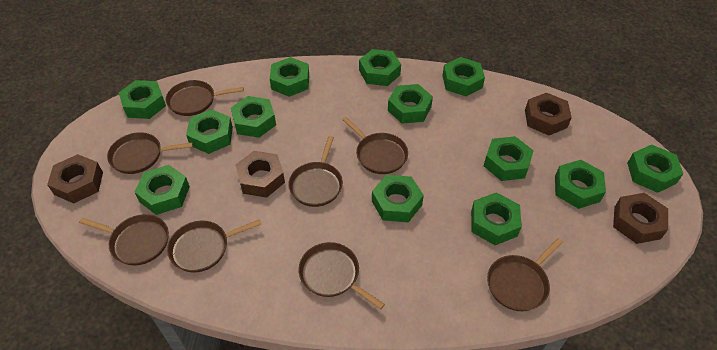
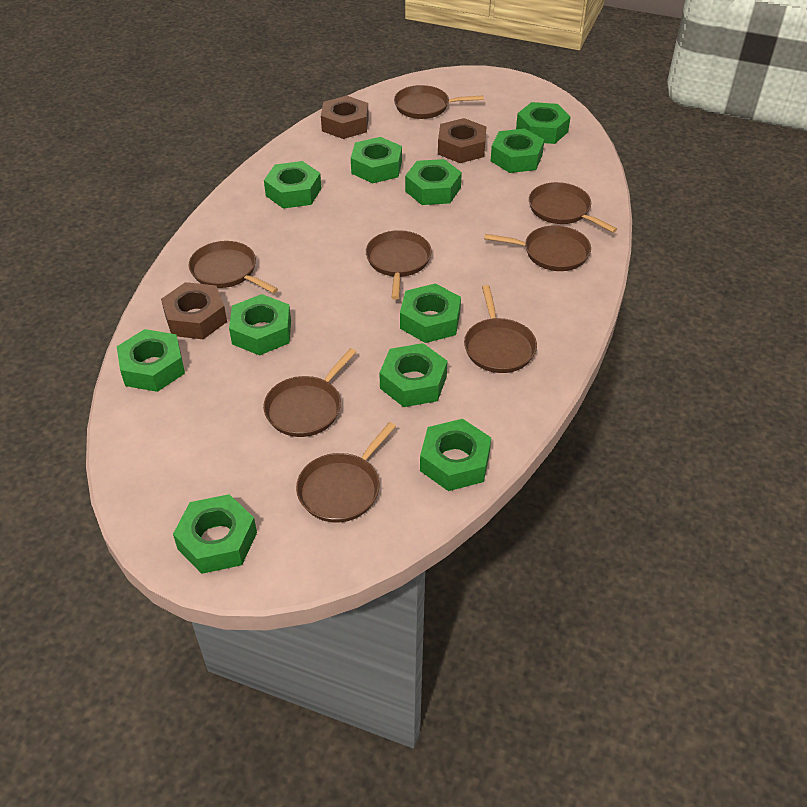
brown nut: [47,154,103,203] [235,151,285,198] [525,93,572,135] [613,193,668,244] = 4 -> [161,282,227,339] [321,96,369,139] [438,118,486,163] = 3
green nut: [119,80,166,119] [134,165,190,215] [186,109,233,154] [231,96,276,138] [270,57,309,97] [359,49,401,86] [372,175,424,222] [388,84,433,124] [442,57,485,96] [471,192,522,245] [484,136,534,181] [555,160,606,209] [627,145,683,193] = 13 -> [117,329,185,392] [173,494,257,574] [229,294,291,355] [264,161,321,209] [351,137,402,183] [380,343,447,407] [400,283,461,343] [405,159,462,205] [420,419,491,491] [491,128,544,173] [516,102,570,144] = 11

